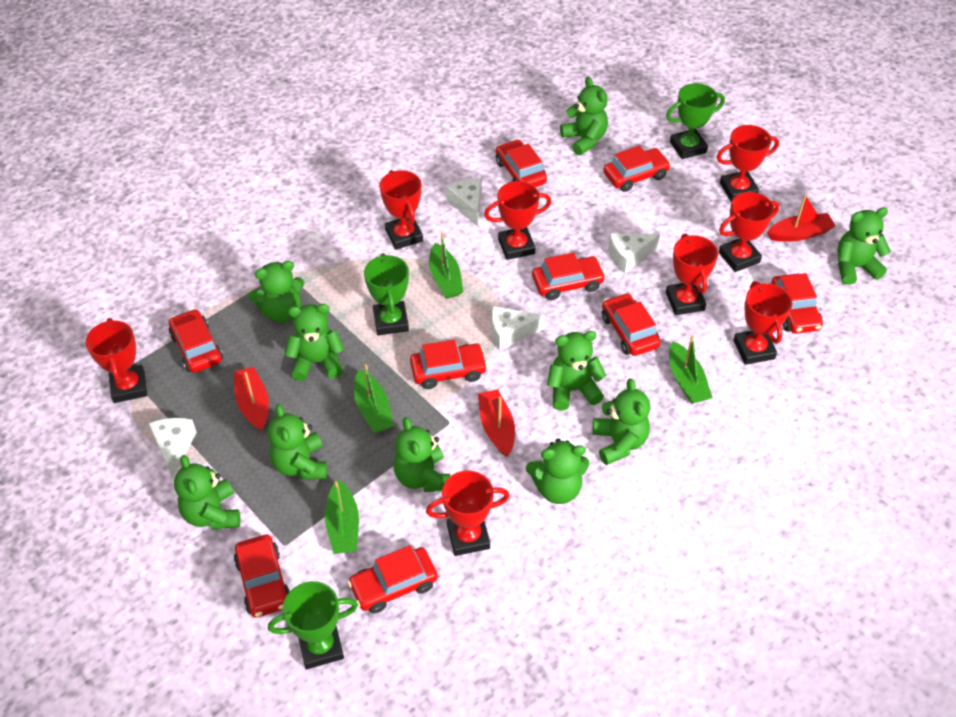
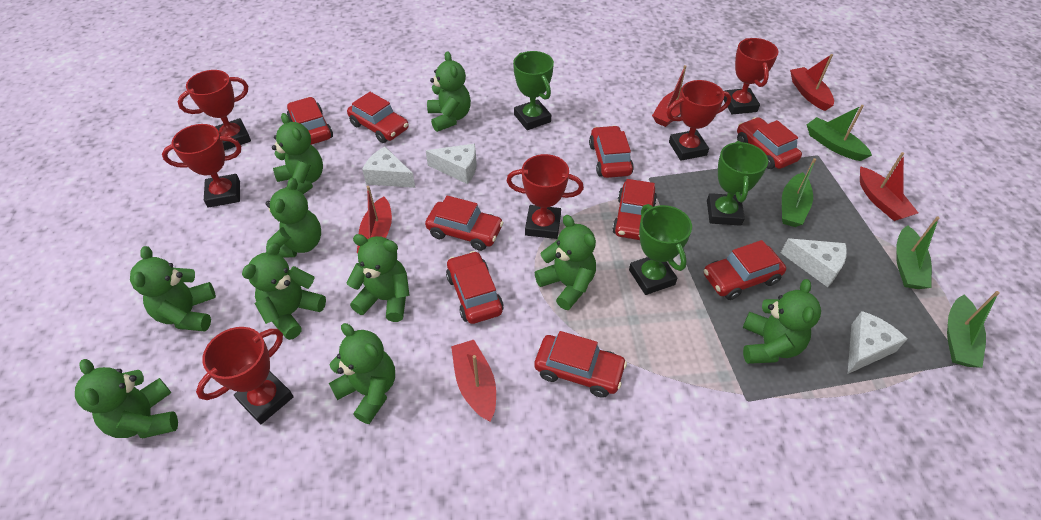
red boat: [233,366,269,431] [478,389,515,457] [767,194,836,242] = 3 -> [357,186,392,253] [451,340,496,421] [652,65,686,127] [790,54,834,111] [860,152,918,221] = 5
red trophy: [86,318,147,403] [380,170,423,250] [426,470,510,556] [484,181,551,260] [666,234,718,315] [717,125,779,202] [719,192,779,272] [734,281,792,365] = 8 -> [162,124,241,208] [177,70,251,151] [196,327,294,424] [506,154,584,239] [667,80,731,161] [724,38,779,114] = 6

